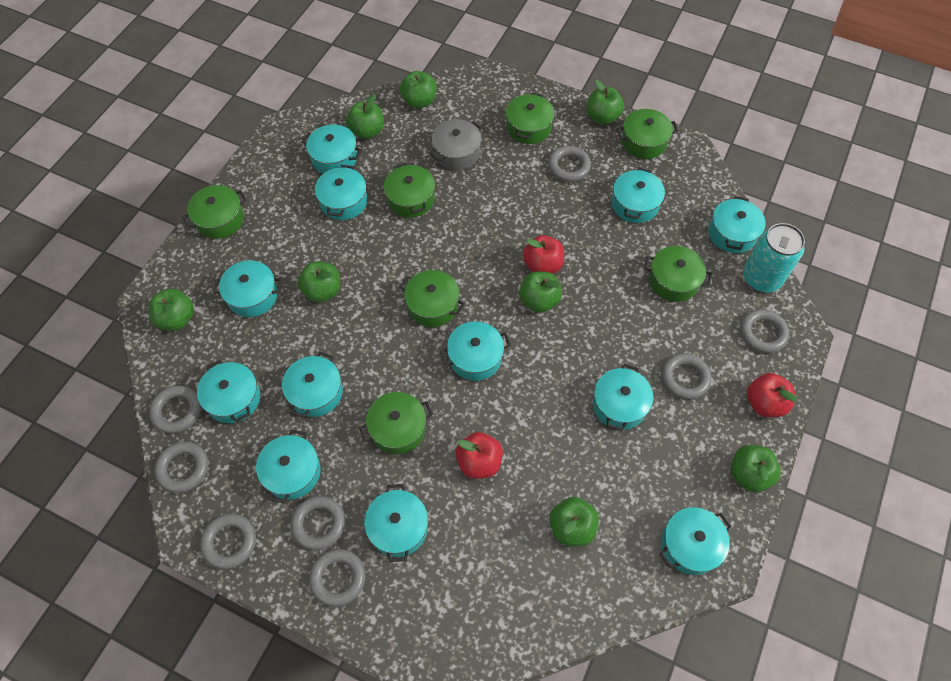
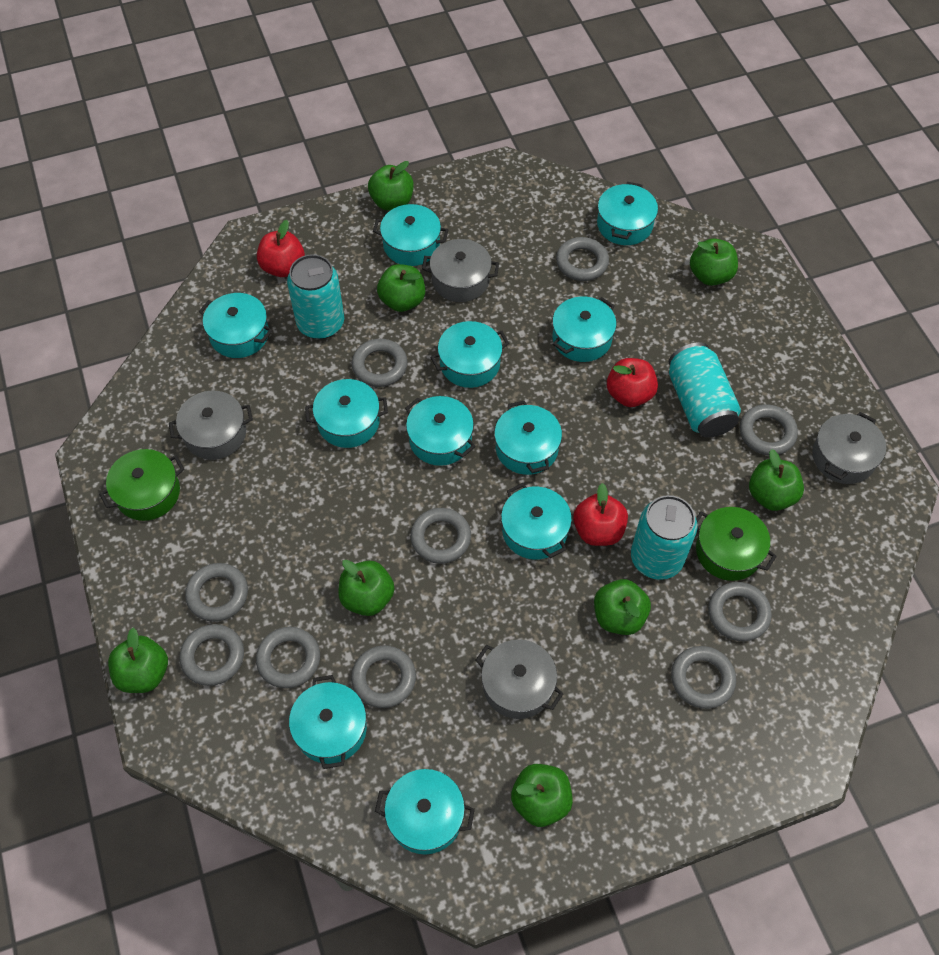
green pot: [182,185,247,239] [359,392,433,454] [384,163,435,218] [400,270,465,327] [506,92,554,144] [617,109,678,159] [644,246,712,302] = 7 -> [99,449,184,521] [696,507,777,581] = 2
grey pot: [430,119,482,170] = 1 -> [169,391,253,460] [422,239,499,302] [476,639,563,719] [812,412,886,484] = 4
grey ring: [149,386,201,434] [155,442,208,493] [200,514,256,569] [291,496,345,550] [309,549,365,607] [548,146,591,182] [661,353,711,400] [740,309,789,353] = 8 -> [180,624,244,686] [185,563,248,622] [256,627,320,689] [351,645,416,708] [352,339,408,387] [410,508,471,564] [556,237,609,281] [671,646,736,709] [708,582,772,641] [739,404,798,456] = 10
turquoise can: [743,223,805,292] = 1 -> [287,254,344,339] [631,495,697,580] [669,342,741,438] = 3
turquoise pot: [197,360,260,423] [213,260,282,317] [256,430,321,503] [282,352,343,418] [302,124,362,173] [315,165,367,220] [364,484,428,562] [440,321,511,381] [593,364,653,431] [611,168,665,223] [660,507,732,575] [708,196,766,253] = 12 -> [199,293,273,358] [289,675,367,769] [305,379,388,448] [373,204,449,266] [375,769,475,855] [405,396,476,466] [430,321,509,388] [494,401,562,475] [501,483,572,560] [552,296,616,362] [597,182,658,245] = 11

